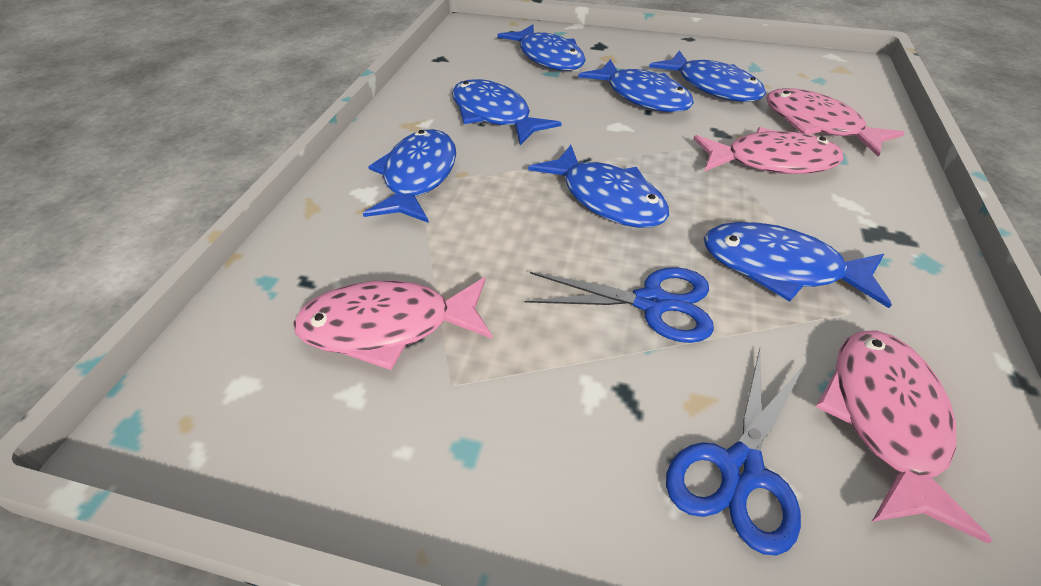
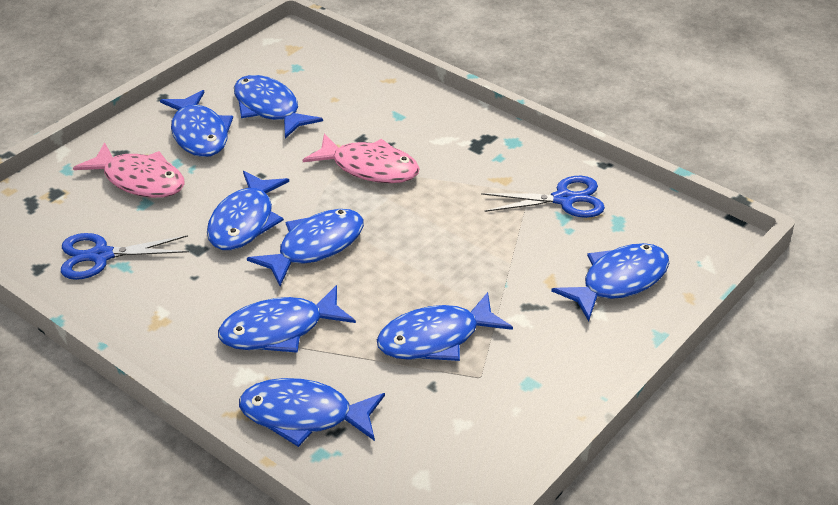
blue fish: [363,129,456,223] [452,79,562,145] [498,24,586,71] [528,145,669,228] [578,59,694,112] [649,50,766,102] [704,222,892,308] = 7 -> [160,90,233,157] [207,171,289,250] [218,285,356,353] [234,75,323,138] [239,378,385,447] [247,209,364,286] [377,292,513,361] [551,243,669,321] = 8
pink fish: [293,277,493,370] [694,127,844,174] [766,88,905,157] [816,330,992,543] = 4 -> [73,142,185,198] [303,133,420,183] = 2

